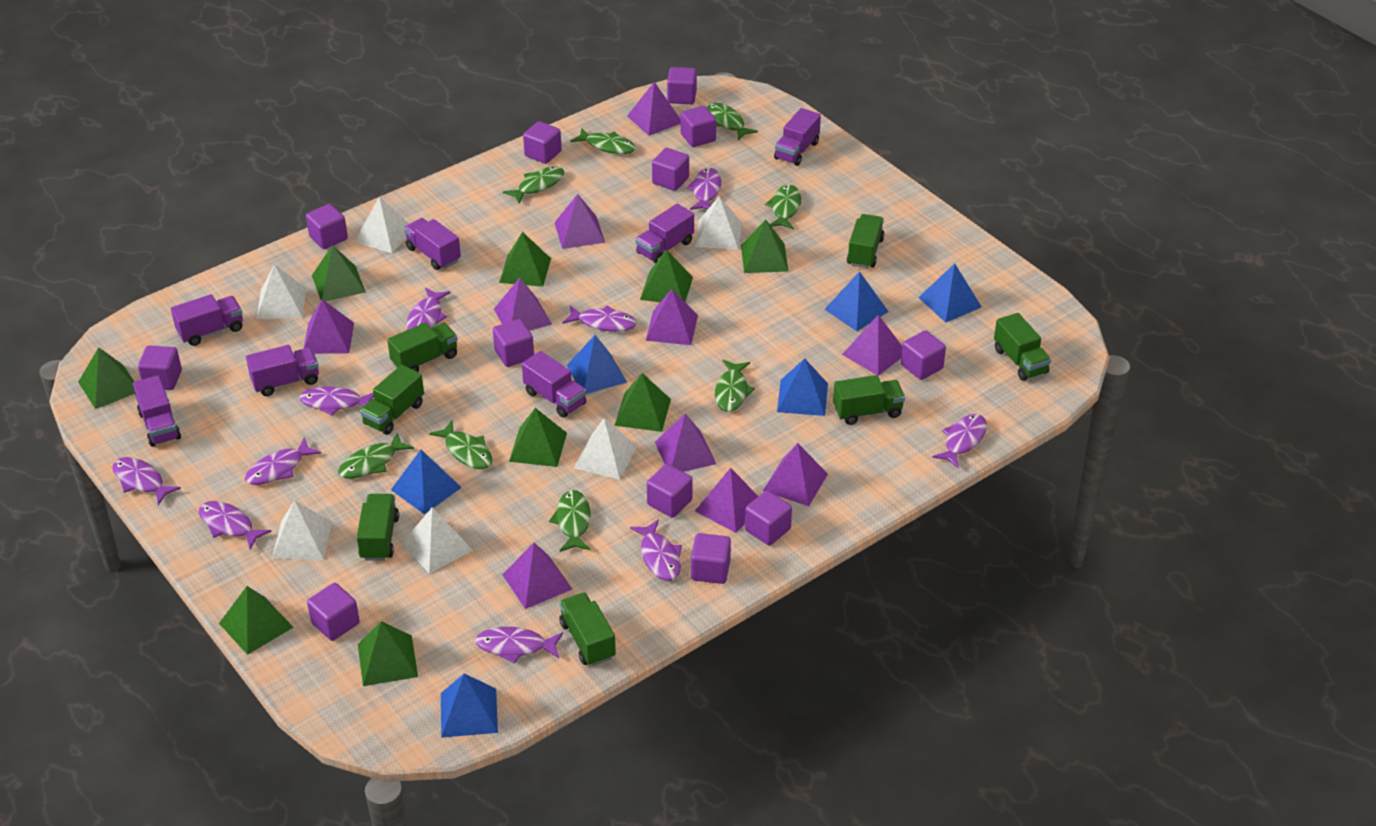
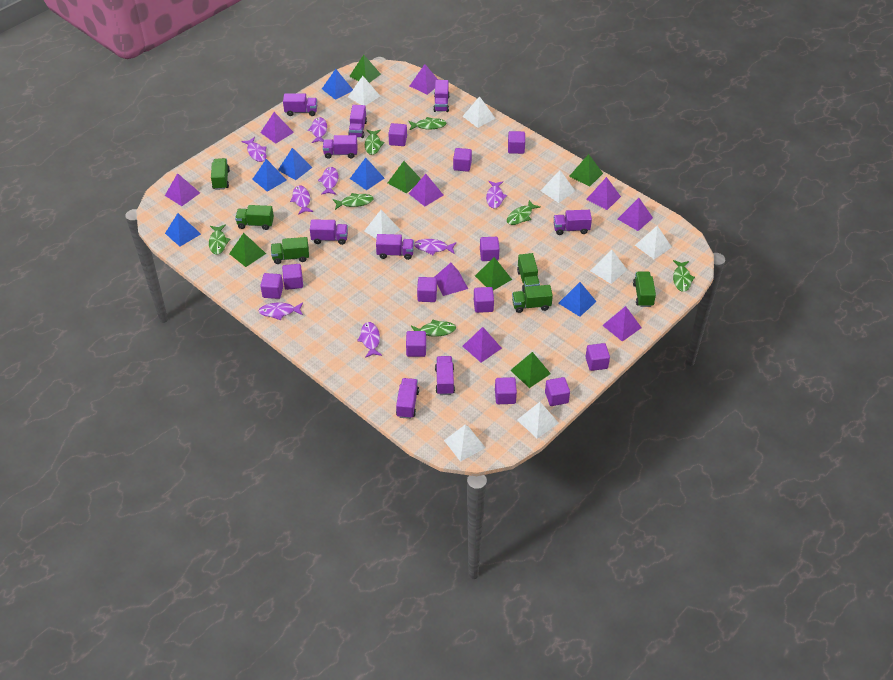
green fish: [338,433,414,479] [429,421,493,469] [503,167,564,204] [549,490,591,552] [571,128,636,154] [707,102,758,140] [715,359,755,412] [765,185,801,229] = 8 -> [209,225,230,255] [333,193,374,210] [365,130,385,155] [408,117,447,131] [411,319,456,337] [507,200,540,225] [673,260,695,292] = 7
green pyramid: [78,347,135,409] [219,586,293,655] [312,245,366,301] [358,621,418,686] [499,232,551,287] [509,408,567,467] [614,373,671,432] [640,249,693,302] [741,220,789,273] = 9 -> [229,233,266,267] [349,55,381,83] [388,161,421,194] [475,257,512,290] [510,352,551,388] [569,154,603,187] = 6
green truck: [357,494,399,561] [360,365,424,435] [387,323,458,372] [559,593,616,666] [833,375,905,425] [847,214,884,268] [994,313,1051,381] = 7 -> [211,158,230,190] [235,205,274,230] [271,237,309,264] [512,285,553,313] [517,253,540,292] [633,271,656,307] = 6
purple fish: [112,457,181,505] [199,501,272,549] [245,437,321,485] [299,386,374,416] [406,288,451,330] [475,627,563,664] [562,305,637,332] [630,519,682,581] [686,168,722,210] [932,414,987,469] = 10 -> [241,137,267,162] [259,302,303,320] [290,185,313,215] [308,117,327,143] [318,167,339,195] [357,322,382,358] [414,239,456,255] [486,181,507,208] = 8
purple pyramid: [304,299,354,354] [494,278,552,331] [502,543,572,609] [554,194,605,249] [627,82,680,136] [646,289,698,345] [655,413,716,472] [695,468,758,533] [763,443,828,506] [842,315,903,376] = 10 -> [165,173,200,206] [260,112,294,144] [409,174,443,206] [410,64,438,95] [435,263,468,296] [462,327,502,362] [586,177,621,210] [602,306,642,342] [618,198,653,231] = 9
purple truck: [133,375,181,447] [171,294,243,346] [246,345,319,396] [404,218,461,270] [522,351,586,418] [635,204,694,264] [774,108,821,166] = 7 -> [283,93,317,116] [310,219,348,245] [323,135,358,159] [348,105,367,138] [376,234,414,260] [396,378,419,419] [433,80,450,112] [435,356,455,395] [554,210,592,235] = 9
white pyramid: [257,265,306,319] [272,500,332,560] [355,197,409,253] [402,507,473,574] [574,418,637,479] [695,196,742,250] = 6 -> [348,76,380,106] [364,210,400,239] [444,425,486,462] [463,96,495,128] [517,402,559,438] [540,170,575,203] [590,250,627,284] [635,225,672,259] = 8

